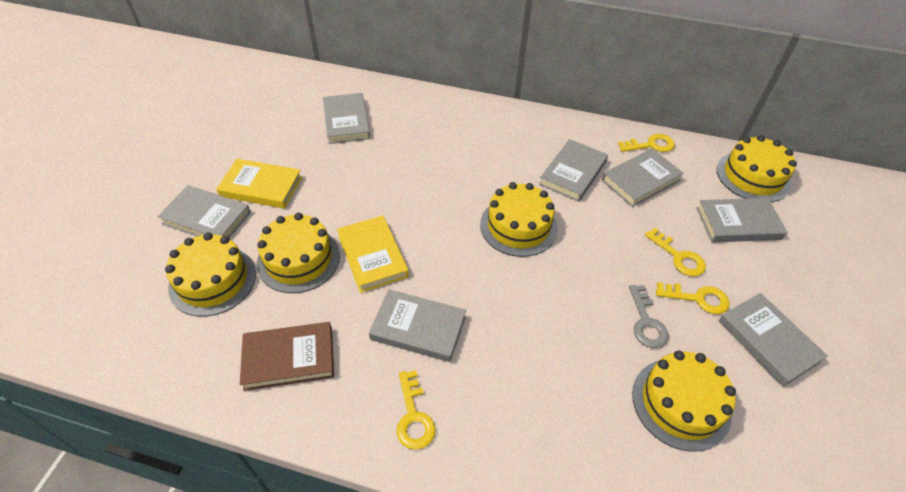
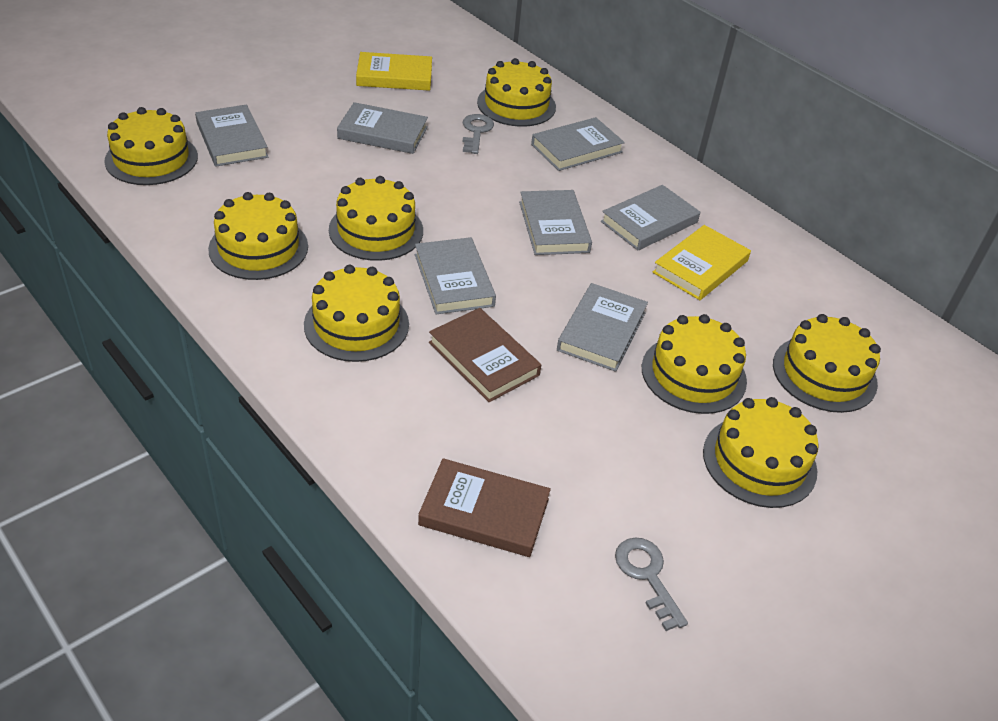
brown book: [240,322,334,391] = 1 -> [418,458,551,557] [429,308,541,402] = 2
grey key: [629,285,669,348] = 1 -> [463,114,494,154] [615,537,688,631] = 2
yellow cake: [165,233,256,317] [257,213,340,293] [480,182,558,257] [632,351,736,452] [717,135,797,202] = 5 -> [104,107,198,185] [208,192,308,280] [304,265,409,362] [329,176,423,261] [477,58,556,127] [642,314,747,414] [703,397,819,508] [773,314,881,413] = 8
yellow key: [396,370,436,450] [618,134,675,152] [645,228,706,276] [656,282,729,314] = 4 -> none = 0

